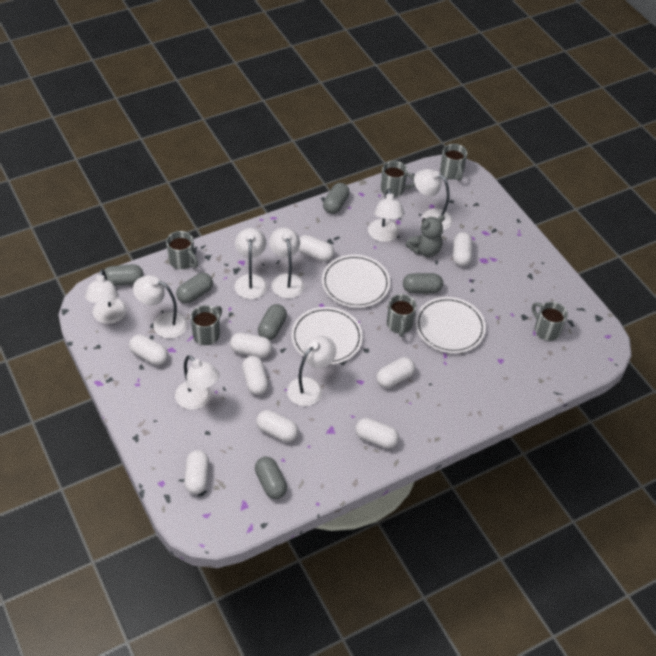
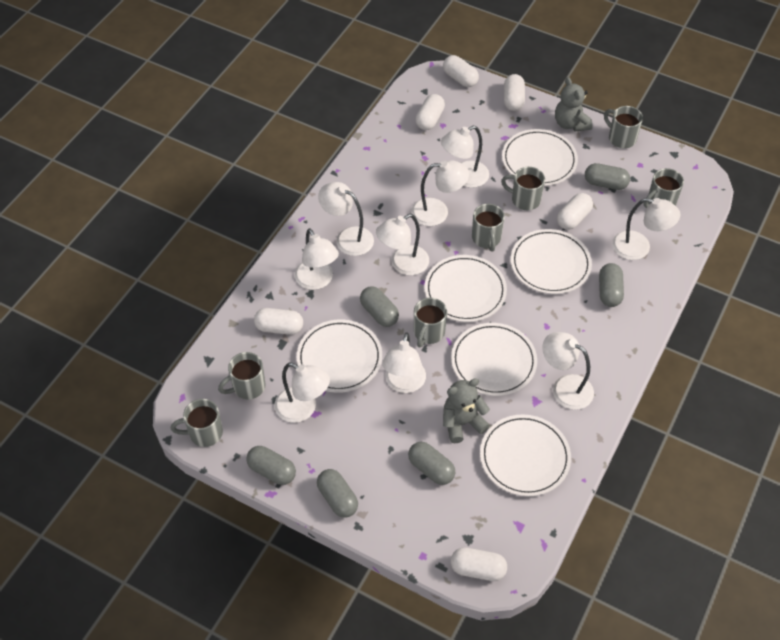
grey mug: [166,231,198,269] [191,305,222,345] [381,161,415,197] [387,294,417,337] [440,144,467,181] [532,302,568,341] = 6 -> [171,399,223,447] [218,352,266,399] [414,298,447,348] [472,204,505,252] [501,167,545,210] [604,106,643,148] [644,168,684,208] = 7
grey teddy bear: [405,215,445,257] = 1 -> [443,378,490,443] [555,77,593,131] = 2
white capsule: [129,335,168,365] [184,450,209,494] [230,333,272,358] [242,356,269,395] [256,410,299,442] [299,235,334,262] [355,418,399,449] [376,357,415,388] [453,232,472,266] = 9 -> [254,308,303,335] [416,94,445,130] [443,55,479,87] [451,547,507,581] [504,74,525,111] [557,193,593,230] = 6
white lamp: [85,269,127,324] [133,275,187,339] [175,355,220,410] [235,228,267,299] [269,227,304,298] [287,336,336,406] [368,188,405,242] [414,169,452,230] = 8 -> [274,362,330,423] [295,228,339,290] [318,182,374,256] [376,214,429,275] [382,333,426,393] [411,160,469,226] [441,126,489,188] [543,332,594,410] [612,198,681,260] = 9
white plate: [291,307,363,365] [322,255,390,308] [415,297,486,353] = 3 -> [297,320,382,393] [424,255,507,322] [451,323,537,396] [480,414,571,496] [502,129,578,186] [511,229,592,294] = 6

